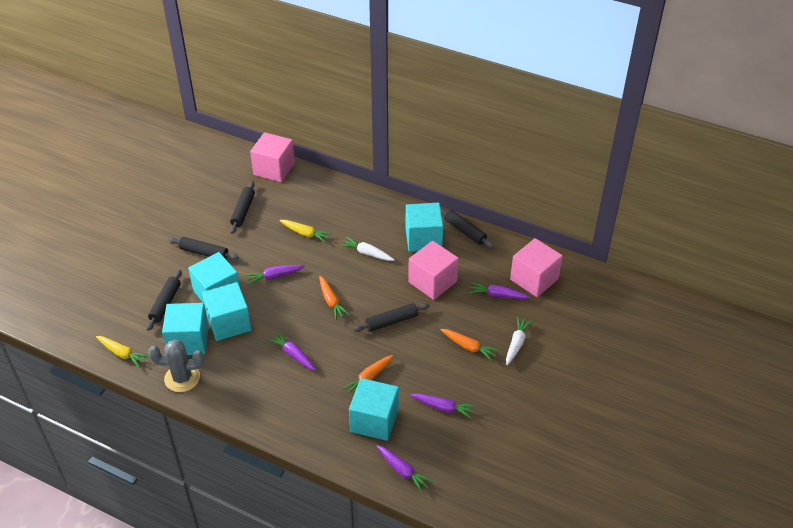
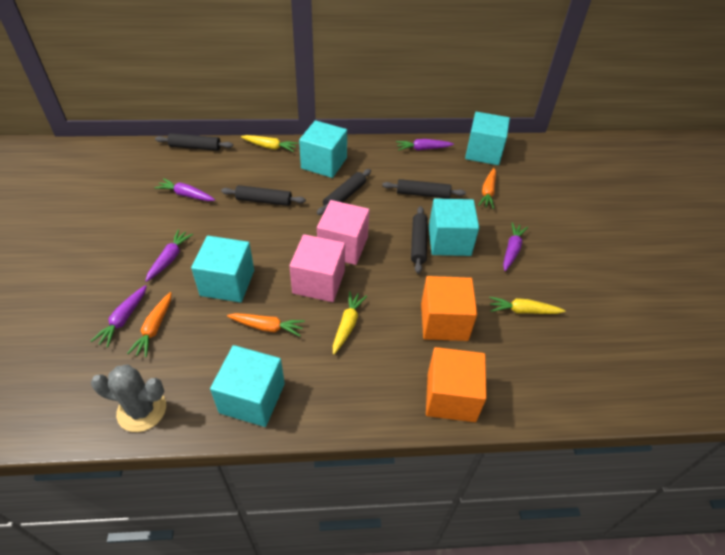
orange cube: none = 0 -> [421,276,477,341] [426,347,487,422] = 2
pink cube: [250,132,295,182] [408,241,459,300] [510,238,563,297] = 3 -> [289,234,345,302] [317,200,369,265] = 2
white carrot: [340,236,395,261] [506,317,532,365] = 2 -> none = 0
yellow carrot: [96,336,150,368] [279,220,332,243] = 2 -> [241,135,298,152] [333,291,367,355] [489,297,565,314] = 3

